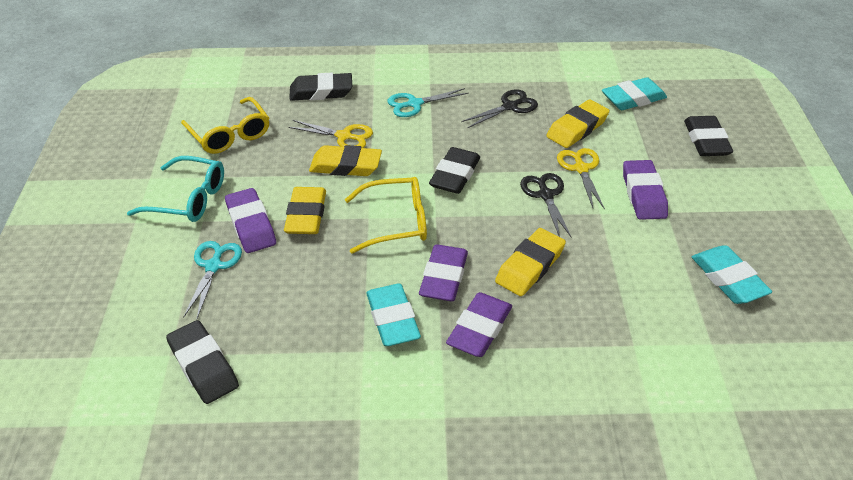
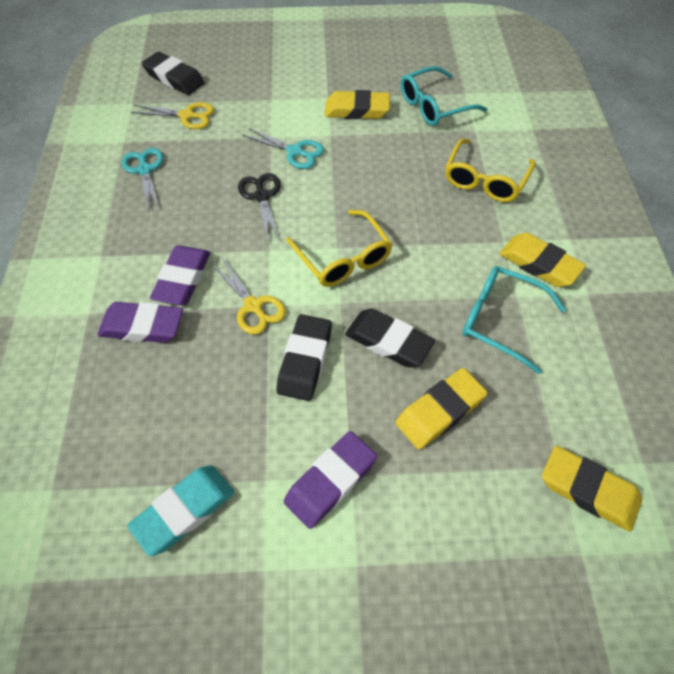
black eraser: [166,320,239,404] [289,73,352,101] [429,147,480,194] [684,116,733,156] = 4 -> [142,51,205,95] [276,314,332,401] [345,309,435,367] = 3
black scissors: [461,89,538,128] [520,173,572,238] = 2 -> [238,173,281,242] = 1
purple eraser: [225,188,276,253] [419,244,468,301] [446,292,512,357] [623,160,668,220] = 4 -> [98,302,183,343] [150,246,210,305] [284,431,377,529] = 3
turquoise eraser: [366,284,421,346] [602,77,667,110] [692,245,772,304] = 3 -> [127,465,235,556] = 1
turquoise glasses: [127,156,224,222] = 1 -> [401,66,487,126] [462,266,566,374] = 2

